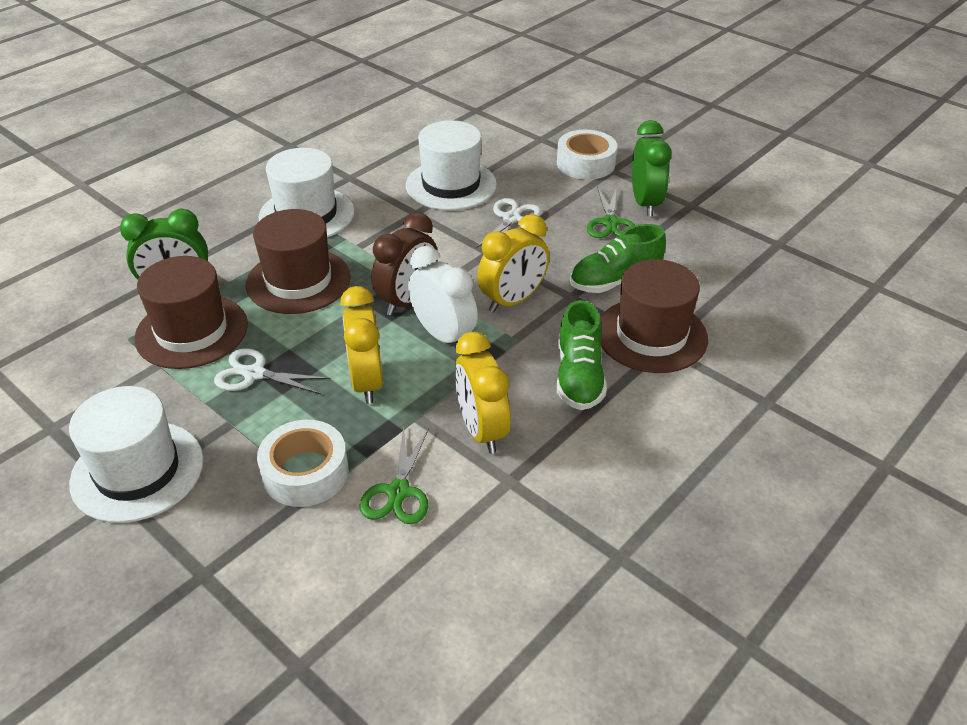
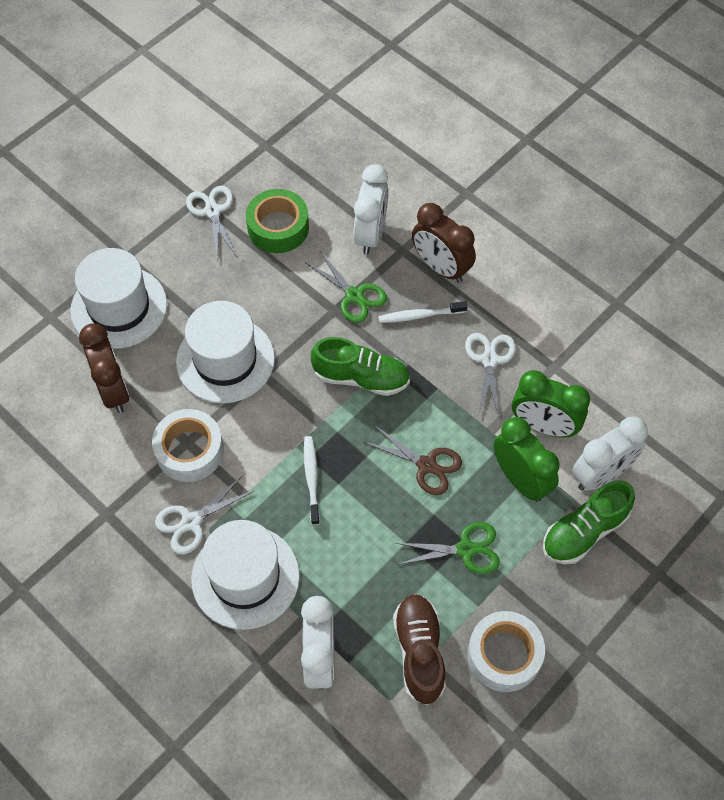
brown clock: [371,212,438,316] = 1 -> [79,324,129,413] [412,203,476,283] = 2
brown hat: [134,256,248,369] [246,209,351,314] [600,259,708,373] = 3 -> none = 0
brown scissors: none = 0 -> [363,425,462,495] = 1
brown shoe: none = 0 -> [393,594,446,705] = 1
green tape: none = 0 -> [246,189,309,253] = 1
white clock: [408,246,478,344] = 1 -> [301,596,335,690] [354,164,389,255] [573,416,648,490] = 3
white scissors: [214,348,330,394] [476,198,541,248] = 2 -> [155,475,254,554] [186,186,237,259] [465,333,516,417] = 3
white toothbrush: none = 0 -> [304,436,320,525] [378,301,468,323] = 2
yellow clock: [340,286,383,404] [455,331,510,454] [477,214,549,313] = 3 -> none = 0

